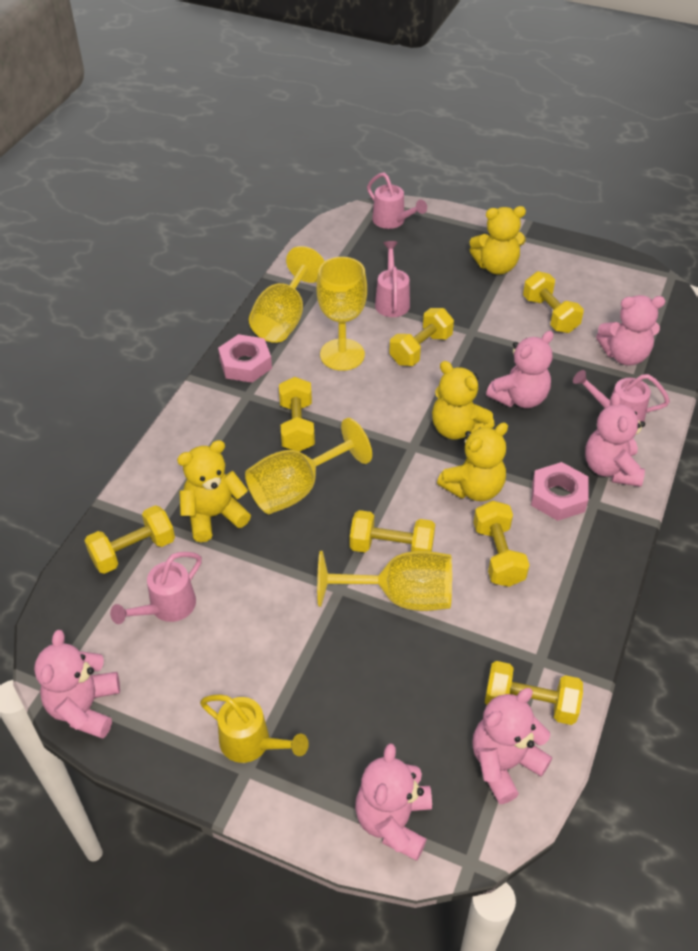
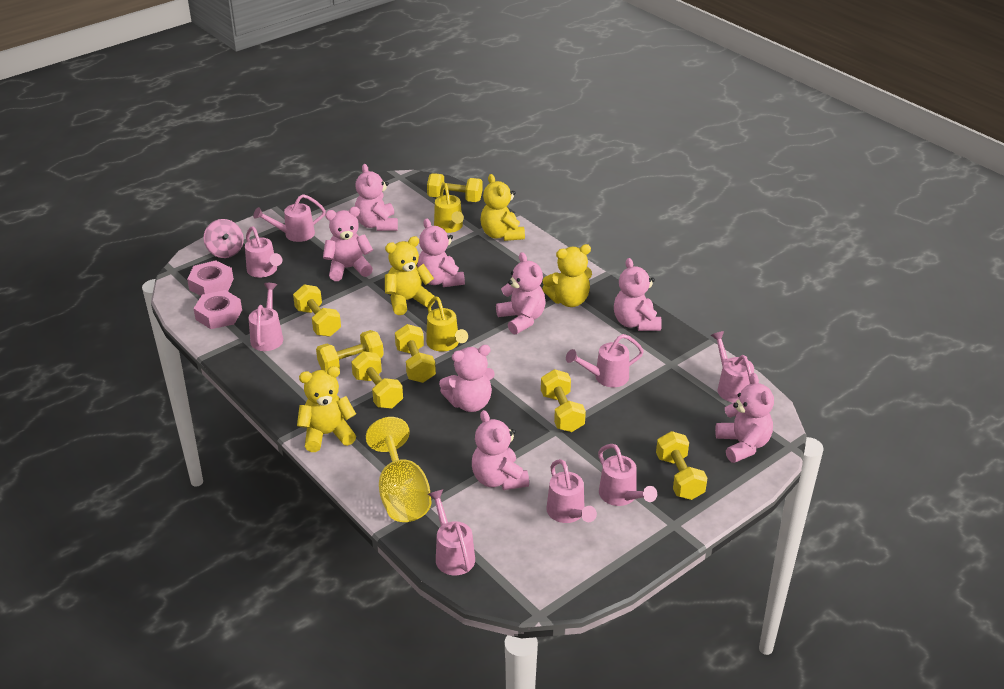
pink spinning top: none = 0 -> [204,219,244,258] = 1
pink teddy bear: [34,630,120,739] [355,743,432,861] [472,688,552,804] [486,331,553,408] [585,392,645,487] [596,295,665,366] = 6 -> [323,207,373,281] [355,164,398,231] [417,218,465,287] [439,345,495,412] [472,410,529,490] [496,252,546,335] [614,258,662,331] [715,373,774,463] = 8
pink watering can: [110,552,202,624] [367,172,427,229] [375,241,410,317] [573,370,670,422] = 4 -> [245,226,282,278] [249,283,283,351] [253,194,326,242] [428,490,475,575] [547,459,597,523] [566,334,644,387] [598,444,657,506] [711,331,754,403] = 8
yellow goblet: [245,418,372,514] [249,246,325,343] [317,257,367,371] [317,551,452,611] = 4 -> [366,417,431,522] = 1
yellow watering can: [200,694,309,763] = 1 -> [426,297,468,352] [434,183,464,233] = 2

